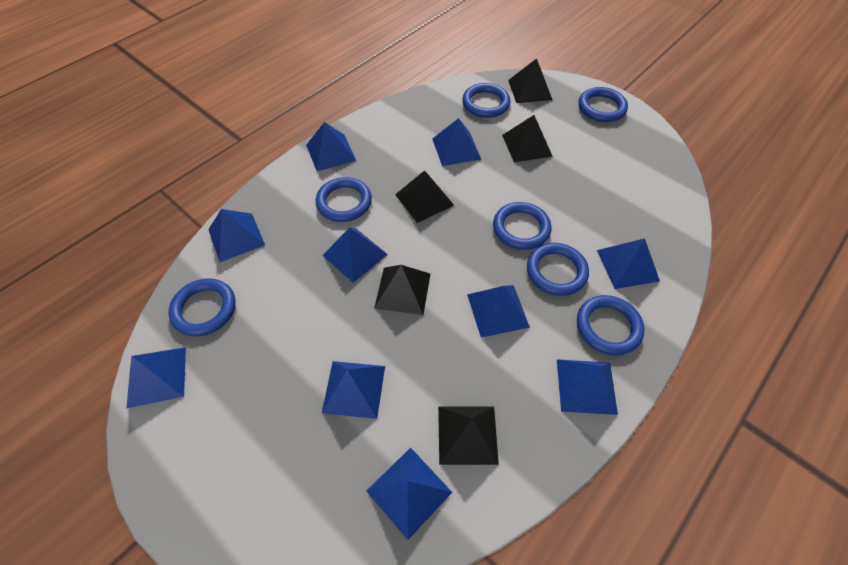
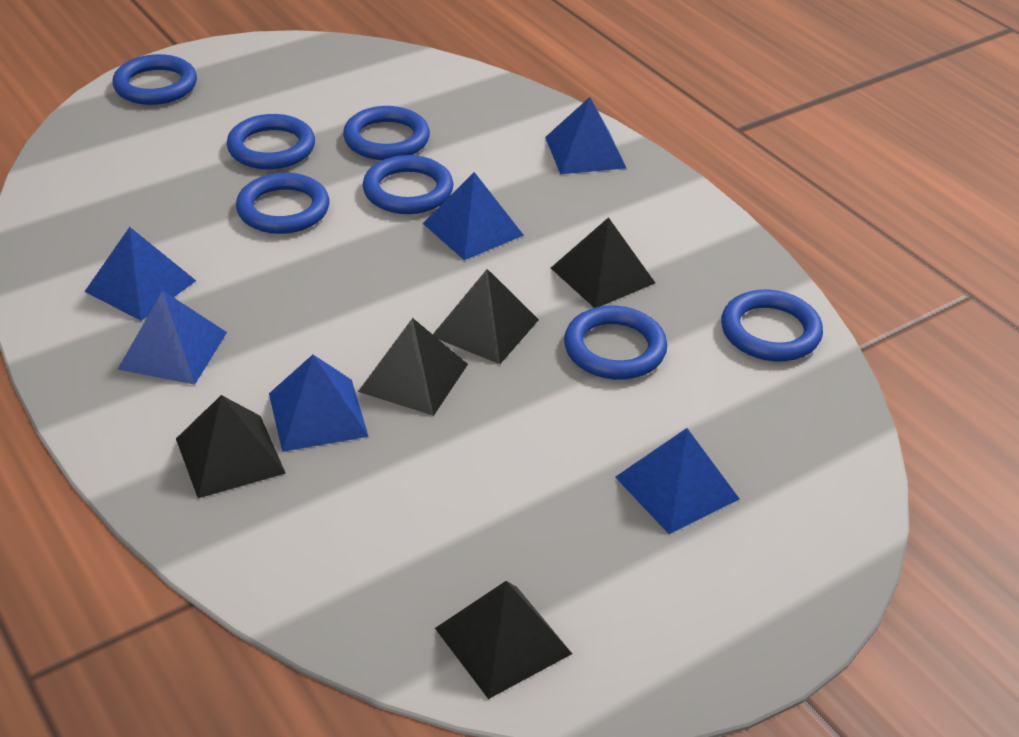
blue pyramid: [126,347,186,408] [208,209,265,262] [306,122,356,171] [322,227,388,283] [322,361,385,419] [367,447,452,540] [432,118,481,166] [467,285,530,338] [557,359,618,415] [597,238,660,289] = 10 -> [84,227,196,321] [117,291,227,385] [269,355,369,452] [423,172,524,260] [545,97,626,174] [615,428,739,534] = 6

